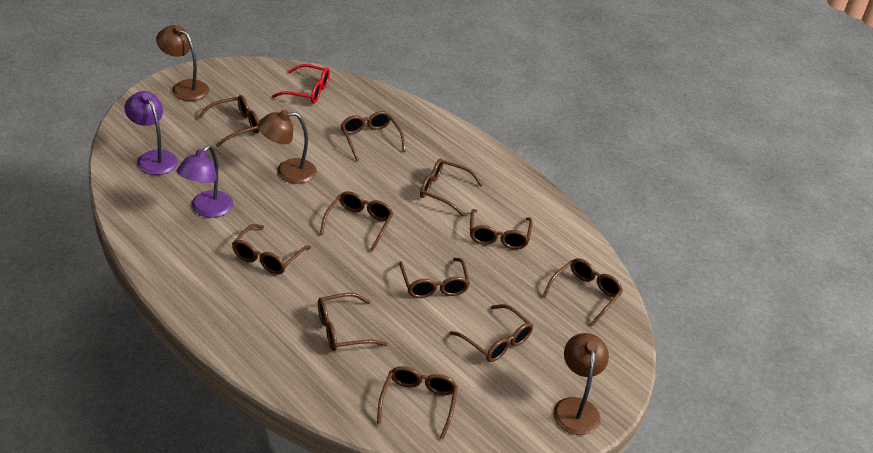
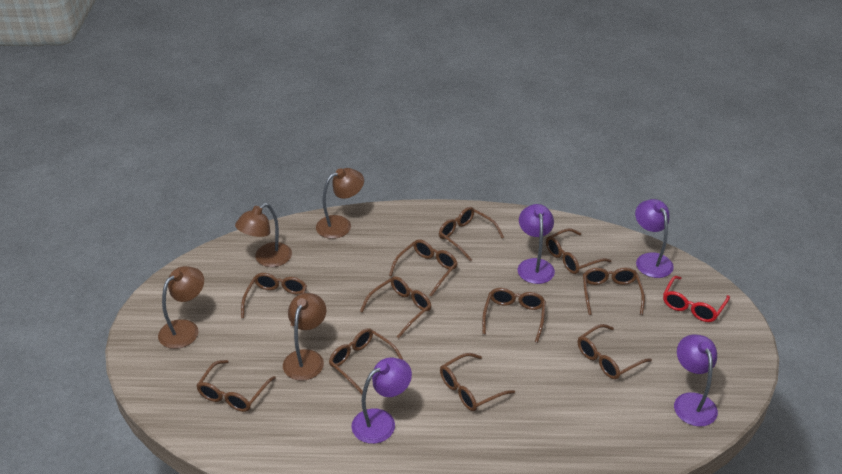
brown lamp: [156,25,209,101] [258,110,316,184] [553,333,609,435] = 3 -> [158,266,204,349] [235,203,292,267] [283,293,326,381] [316,168,364,239] = 4
purple lamp: [125,91,178,175] [177,145,233,218] = 2 -> [351,357,412,444] [518,204,555,284] [635,199,674,278] [674,335,718,427] = 4

